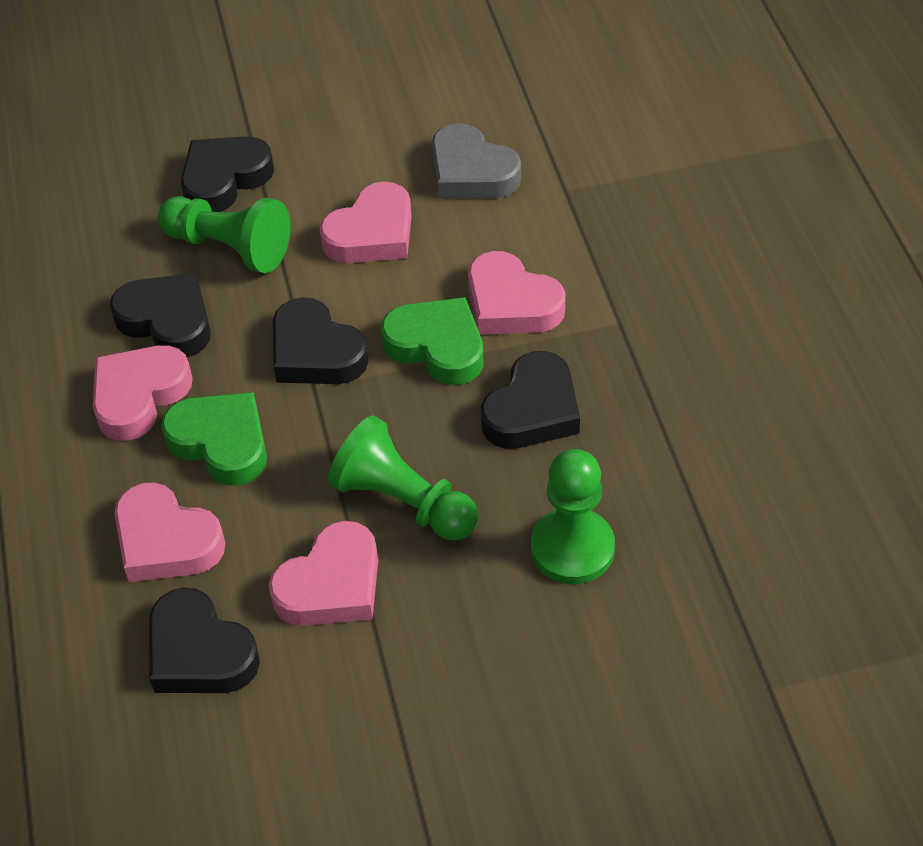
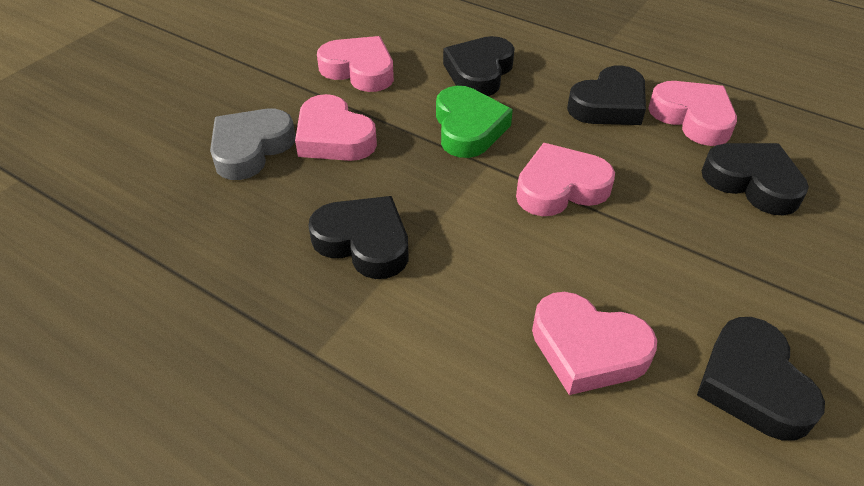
green heart: [161,392,267,486] [381,297,484,385] = 2 -> [436,86,513,158] = 1
green pawn: [158,196,290,273] [328,416,478,541] [531,449,615,584] = 3 -> none = 0

